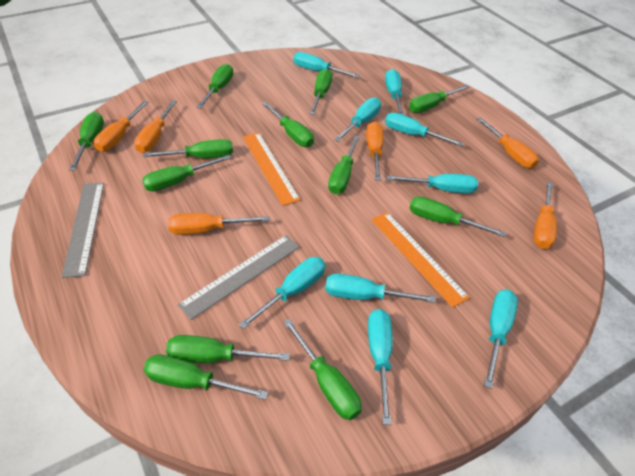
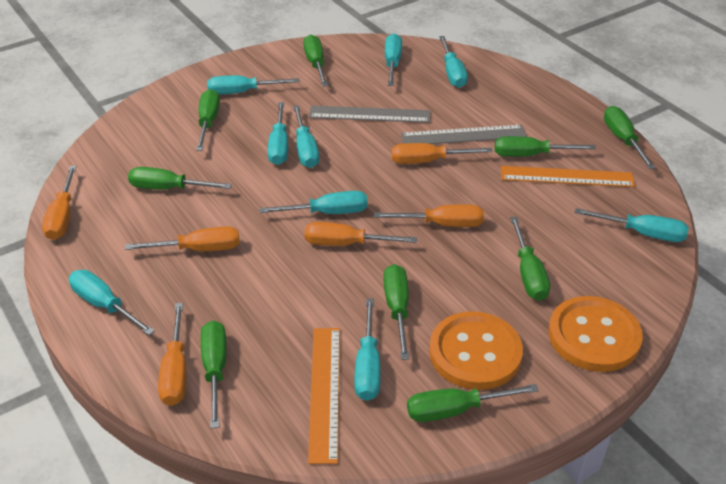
green screwdriver: [69,112,104,171] [142,155,231,191] [144,139,233,158] [144,355,268,400] [166,335,290,363] [196,64,233,109] [262,102,314,147] [283,319,362,420] [309,69,332,115] [328,136,360,194] [409,85,469,113] [410,196,506,237] = 12 -> [128,167,232,189] [196,89,220,151] [201,321,227,429] [303,34,328,87] [383,264,409,360] [407,384,539,422] [495,136,596,157] [510,216,550,301] [604,106,656,169] = 9
orange button: none = 0 -> [429,311,523,390] [548,296,643,372] = 2

